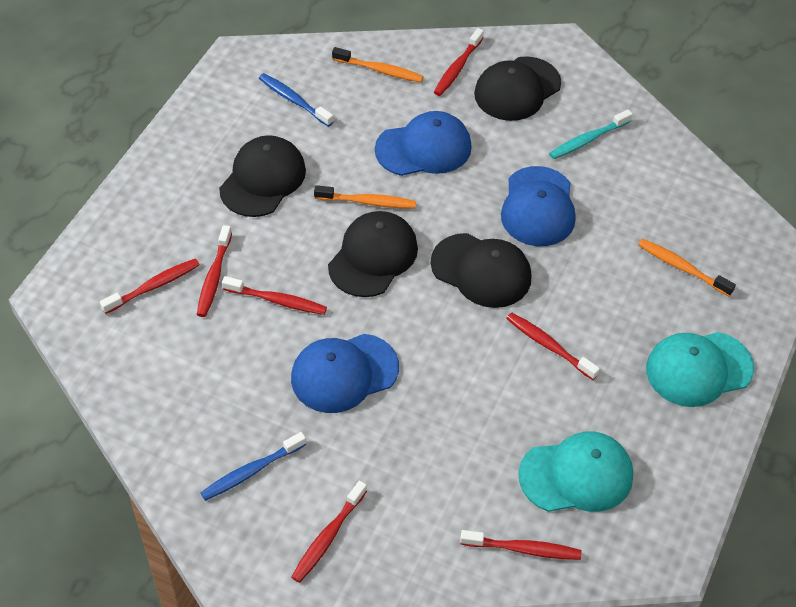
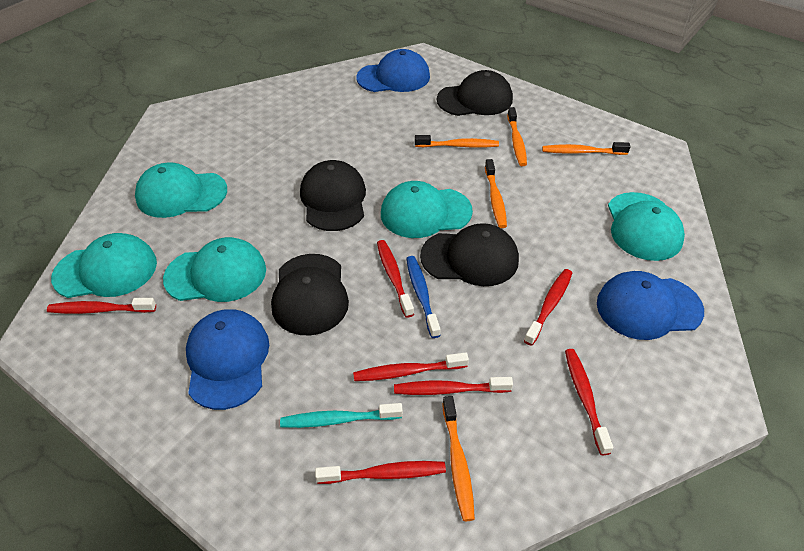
blue toothbrush: [201,432,306,501] [259,73,334,127] = 2 -> [406,256,441,338] = 1
orange toothbrush: [314,185,416,209] [332,47,424,82] [638,239,736,296] = 3 -> [415,135,499,148] [442,396,475,521] [485,159,507,228] [507,107,527,166] [542,142,630,155] = 5
turquoise cap: [518,431,633,512] [646,332,754,407] = 2 -> [51,233,157,298] [135,162,227,218] [163,237,266,302] [381,181,473,238] [608,192,685,261] = 5

